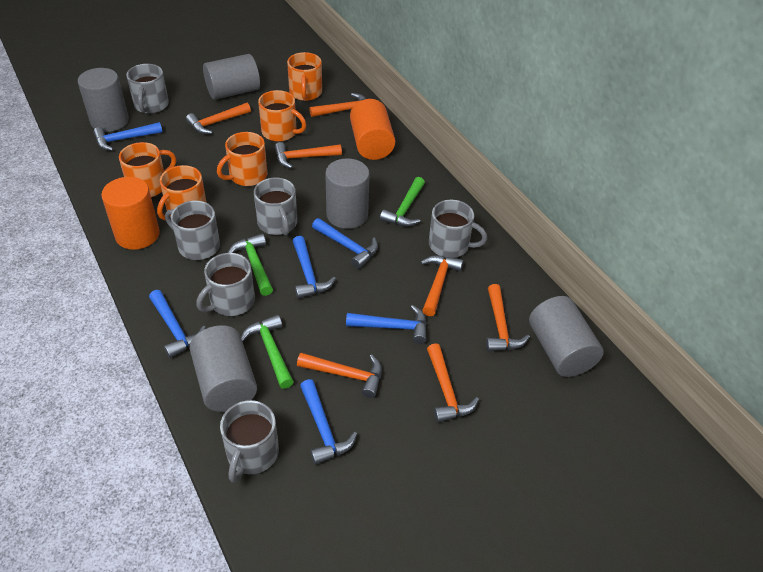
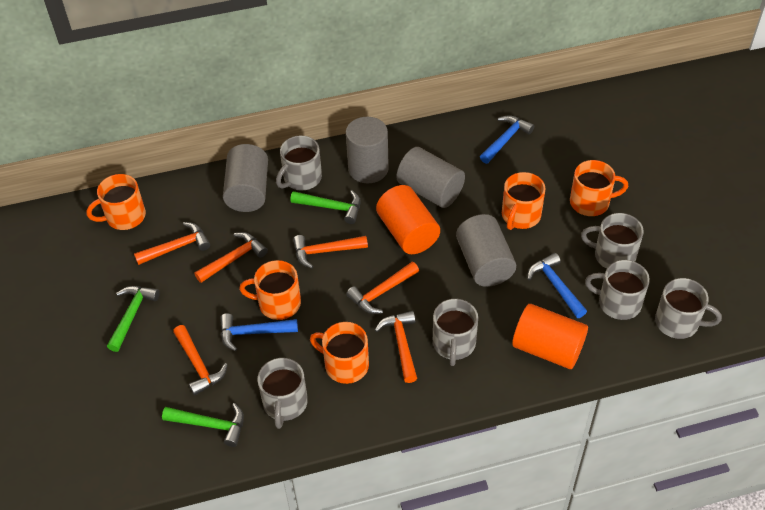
blue hammer: [93,122,162,151] [149,290,206,358] [293,236,336,299] [300,379,357,465] [312,218,378,269] [346,305,427,344] = 6 -> [220,313,298,351] [480,115,534,164] [527,253,587,318] = 3
grey cylinder: [78,68,129,132] [189,325,257,412] [203,54,260,100] [325,158,370,229] [529,296,604,377] = 5 -> [223,144,268,212] [346,117,389,183] [397,147,465,208] [456,214,516,287] = 4
orange hammer: [186,103,251,134] [275,142,342,169] [297,353,382,398] [309,93,366,117] [421,255,463,316] [427,343,479,422] [486,284,530,352] = 7 -> [134,222,210,265] [173,325,228,396] [194,232,268,283] [293,235,368,268] [346,262,419,314] [375,311,417,383] = 6

